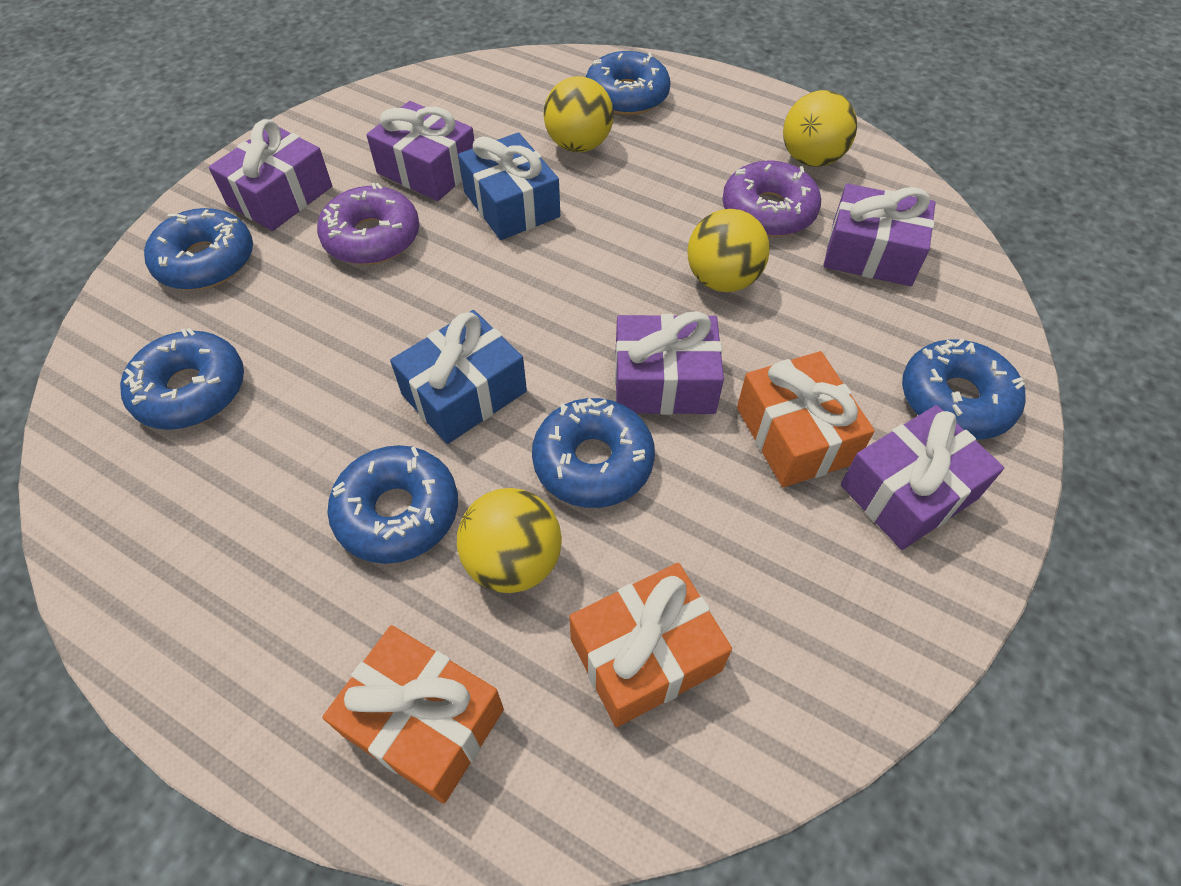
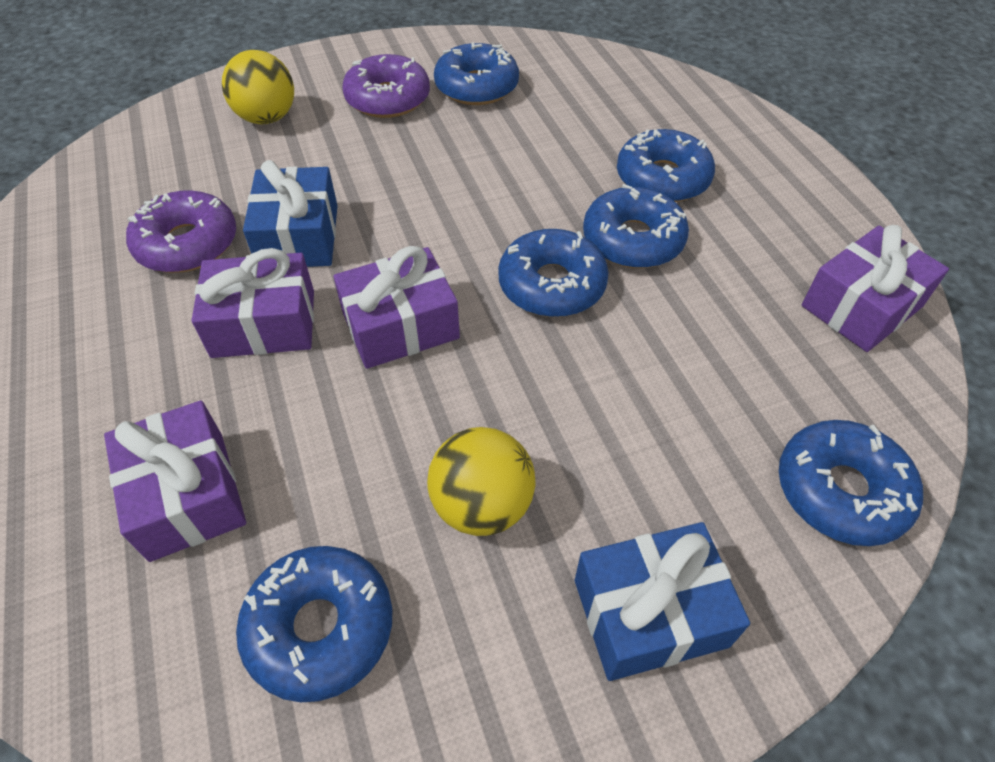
orange gift: [323,625,504,804] [569,563,732,727] [737,351,875,487] = 3 -> none = 0
purple gift: [209,119,332,231] [366,101,474,201] [615,311,724,415] [823,183,936,286] [841,405,1004,550] = 5 -> [104,401,246,562] [192,248,314,358] [333,246,460,369] [802,225,949,352] = 4
yellow ball: [457,488,562,593] [543,76,614,152] [687,209,770,292] [783,90,857,167] = 4 -> [222,50,294,124] [427,427,535,536] = 2

